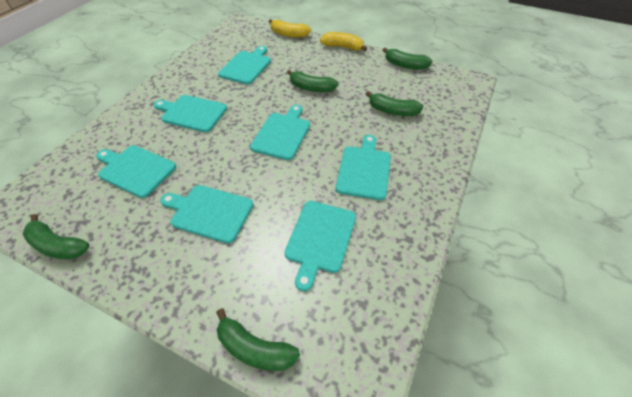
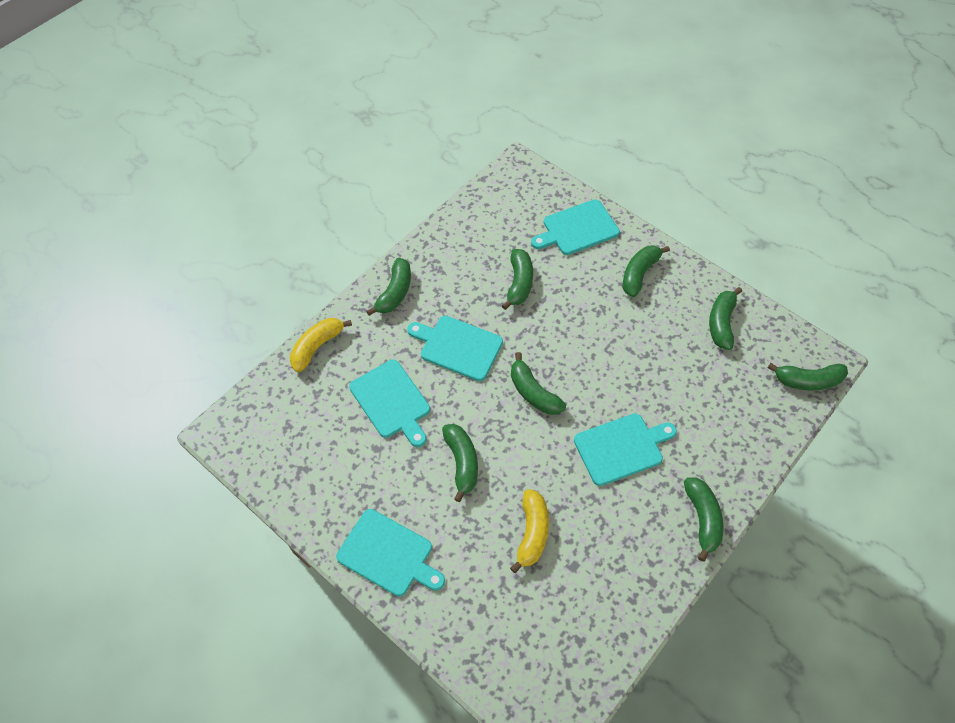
green banana: [23,214,89,259] [216,308,300,371] [287,70,338,92] [366,91,423,116] [383,47,433,70] = 5 -> [366,258,411,316] [442,424,478,502] [502,249,533,310] [511,352,566,415] [623,245,670,297] [684,477,724,561] [709,287,742,350] [768,363,848,390] = 8
turquoise cutting board: [96,145,176,198] [154,95,227,132] [160,185,254,243] [218,46,271,84] [250,105,310,160] [284,201,356,291] [336,135,391,200] = 7 -> [336,509,445,597] [349,360,430,447] [407,316,503,381] [531,199,620,255] [574,413,677,486] = 5

